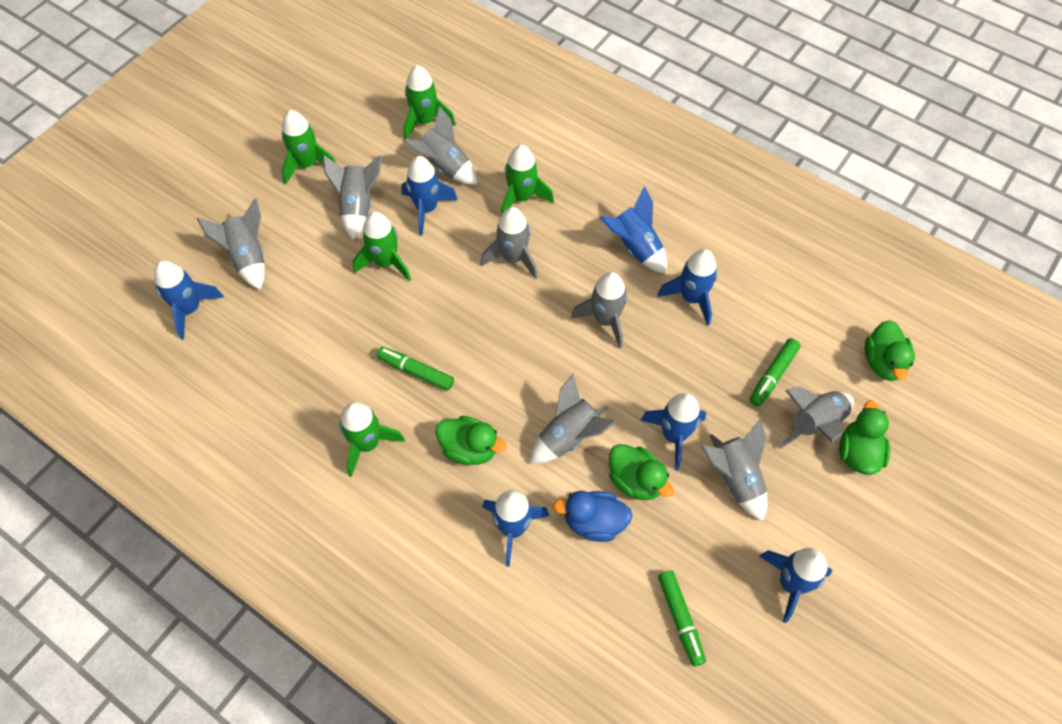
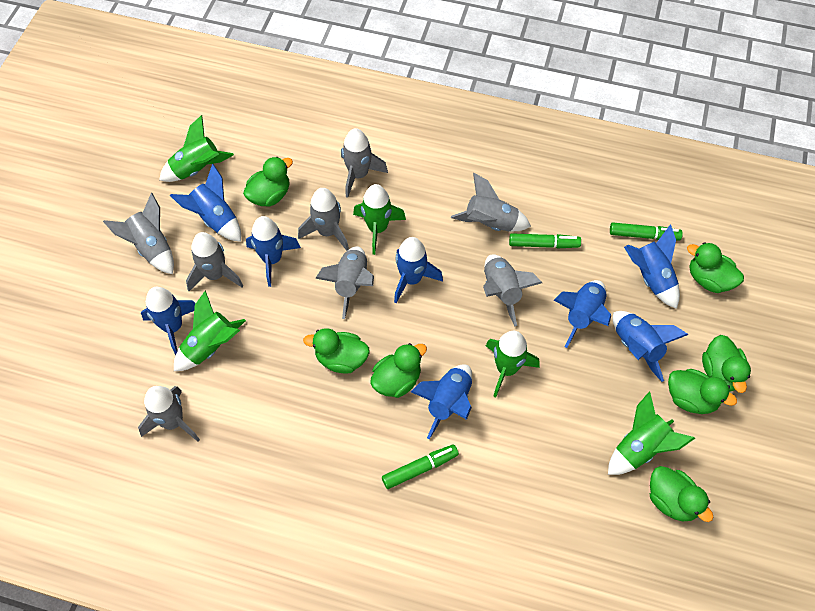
blue duck: [553,491,633,542] = 1 -> none = 0
blue rocket: [154,260,224,340] [401,156,458,236] [482,490,550,567] [600,186,667,274] [641,393,706,471] [658,249,718,326] [759,548,832,623] = 7 -> [141,287,196,356] [170,164,241,242] [246,216,301,287] [394,237,443,303] [411,364,472,439] [554,280,611,348] [613,311,688,382] [624,224,680,309] = 8
green duck: [436,416,507,465] [609,444,674,500] [839,400,890,475] [865,320,915,381] = 4 -> [243,157,293,207] [303,328,370,374] [370,343,427,398] [650,466,714,522] [668,369,737,414] [687,242,744,293] [702,335,751,393] = 7

